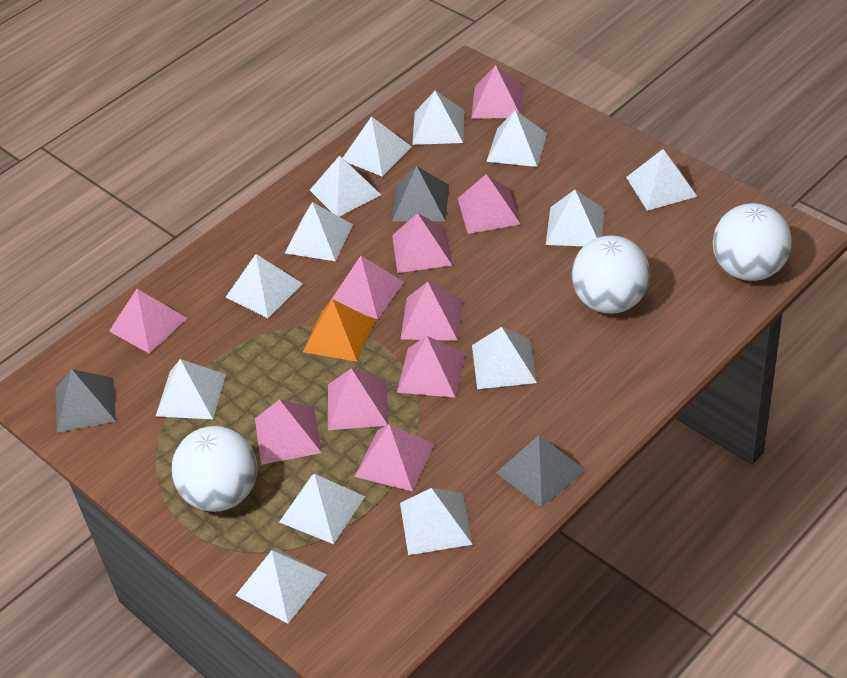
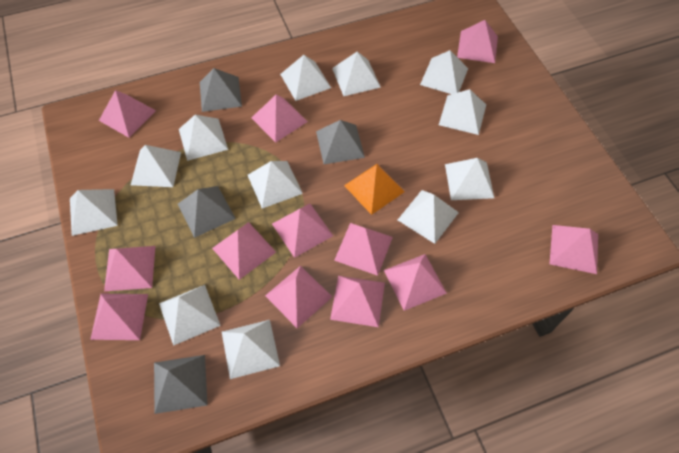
grey pyramid: [56,369,116,433] [392,166,449,222] [496,435,585,508] = 3 -> [154,355,208,414] [178,186,236,238] [200,68,242,112] [316,120,365,164] = 4
pink pyramid: [109,289,188,354] [255,399,322,465] [328,368,388,430] [329,256,404,319] [355,424,434,492] [392,213,453,273] [397,336,465,398] [400,282,463,341] [458,174,521,234] [471,65,524,118] = 10 -> [90,294,148,340] [99,90,156,138] [104,246,155,291] [212,222,276,280] [251,95,308,143] [265,266,332,328] [272,203,333,258] [330,276,385,327] [334,223,393,276] [384,254,447,311] [457,20,498,63] [550,225,598,274] = 12
white ball: [171,426,258,512] [571,236,650,314] [713,203,792,281] = 3 -> none = 0
white pyramid: [156,359,226,419] [226,254,303,318] [235,548,327,624] [279,474,365,544] [285,202,353,261] [310,156,381,217] [343,116,412,177] [400,488,473,555] [412,90,465,145] [472,327,537,389] [486,110,547,167] [546,190,605,246] [626,149,697,211] = 13 -> [70,189,118,236] [131,145,181,187] [159,285,221,346] [179,115,228,161] [222,320,280,379] [248,161,303,208] [280,55,331,101] [332,52,381,96] [398,190,459,244] [420,50,468,94] [439,89,486,135] [445,158,494,200] = 12

